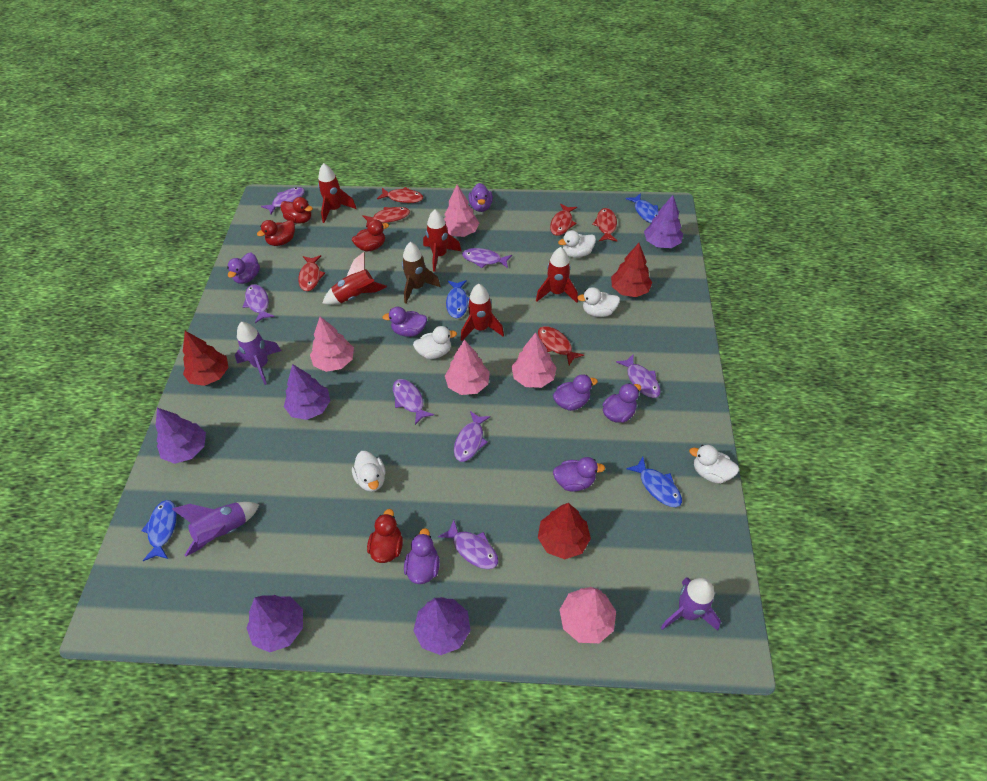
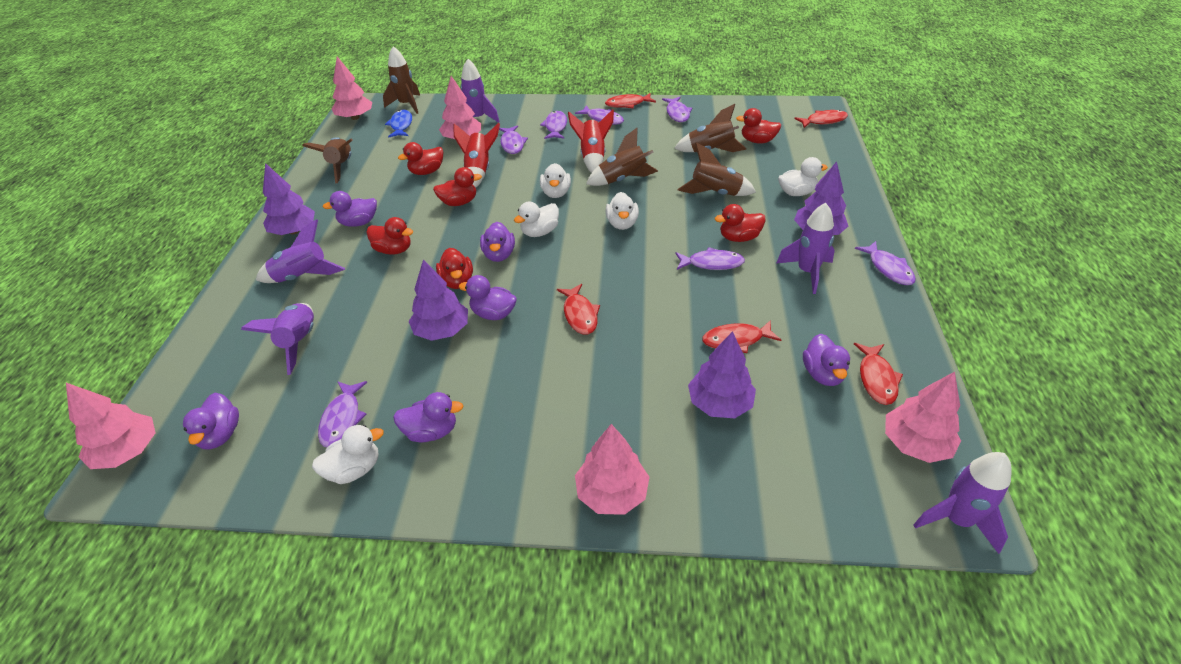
blue fish: [141,500,177,561] [446,280,469,318] [626,193,658,223] [626,457,682,507] = 4 -> [385,110,412,138] = 1
brown rocket: [402,242,441,303] = 1 -> [302,137,353,183] [383,46,420,114] [586,128,658,186] [674,104,747,152] [678,142,756,196] = 5
purple duck: [227,252,260,284] [382,307,427,337] [404,528,440,584] [468,183,493,212] [553,374,598,411] [553,457,605,492] [602,383,641,423] = 7 -> [183,393,239,450] [323,191,377,227] [393,392,463,442] [459,275,517,320] [480,222,515,262] [803,334,850,386] = 6
purple rocket: [172,502,260,556] [235,322,281,385] [661,578,721,631] = 3 -> [241,303,314,375] [256,219,345,283] [461,59,500,123] [777,203,835,294] [913,452,1012,554] = 5
purple tree: [156,408,206,464] [247,595,303,652] [284,364,330,420] [413,597,471,655] [644,195,683,248] = 5 -> [263,163,315,235] [409,259,468,341] [688,331,756,418] [794,162,848,235] = 4
red duck: [257,220,295,246] [280,197,313,224] [352,219,389,251] [367,509,403,563] = 4 -> [366,217,413,254] [398,142,443,175] [433,167,482,206] [436,248,473,289] [715,204,766,242] [736,108,782,143] = 6
red fish: [298,255,325,291] [362,207,410,227] [377,187,423,203] [538,326,584,365] [550,204,577,236] [592,208,617,242] = 6 -> [557,284,600,335] [605,93,656,108] [702,320,781,353] [794,110,848,128] [854,343,903,405] = 5
red rocket: [318,163,356,223] [322,252,387,305] [423,209,462,272] [461,284,504,341] [536,247,578,303] = 5 -> [453,123,500,188] [568,109,614,173] = 2
red tree: [183,331,229,386] [538,503,591,559] [611,243,652,297] = 3 -> none = 0

